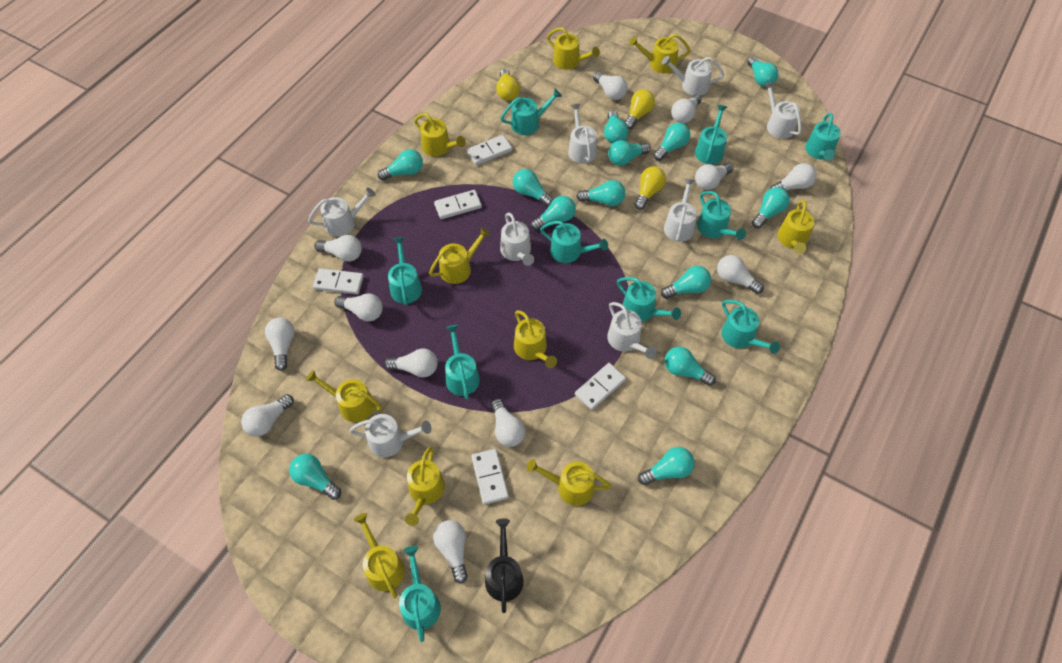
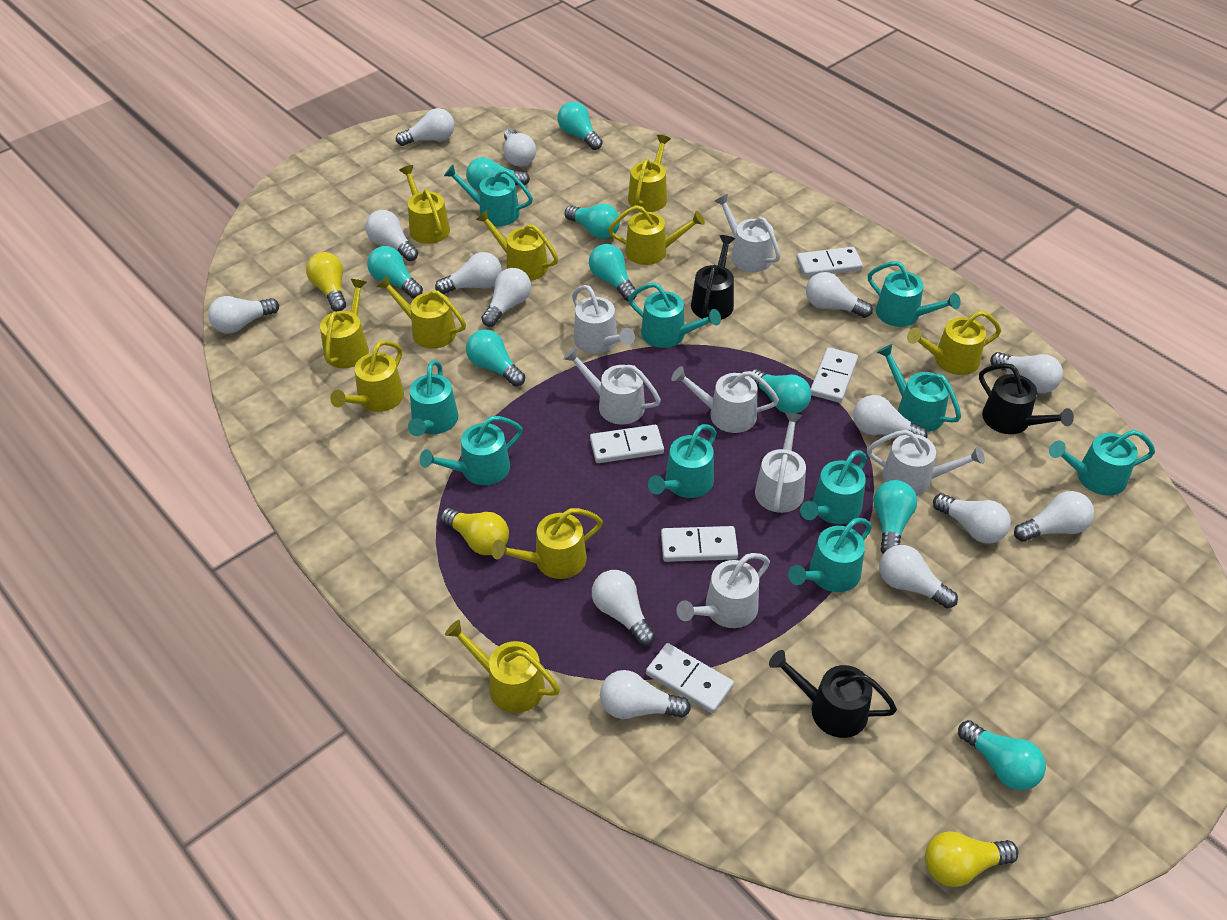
black watering can: [485,518,524,613] = 1 -> [691,235,735,320] [769,650,897,738] [979,363,1074,434] = 3
turquoise light bulb: [289,454,341,500] [378,149,423,180] [513,169,554,207] [531,196,576,231] [576,180,625,206] [604,110,628,144] [608,140,651,166] [638,447,695,485] [653,123,690,161] [661,266,711,299] [665,347,716,386] [747,56,779,87] [752,187,790,228] = 13 -> [367,246,423,298] [466,157,530,191] [466,329,525,387] [558,102,603,150] [564,204,620,239] [589,244,637,301] [749,369,811,414] [873,480,917,554] [958,720,1046,790] = 9
white light bulb: [241,394,294,436] [265,317,295,371] [315,235,362,262] [334,293,383,321] [384,349,438,378] [433,520,468,584] [491,399,525,447] [593,72,628,100] [671,94,702,123] [695,162,734,190] [717,255,764,294] [770,163,817,190] = 12 -> [208,296,279,334] [365,210,418,261] [396,108,455,146] [435,252,502,294] [481,268,531,327] [504,129,536,167] [592,570,656,646] [600,670,691,719] [806,272,873,318] [853,395,928,438] [879,545,958,609] [933,493,1011,544] [990,352,1063,393] [1014,491,1094,542] = 14
white watering can: [308,187,376,237] [349,414,432,457] [500,213,534,266] [568,104,597,164] [607,302,657,359] [662,55,724,96] [664,178,697,242] [763,81,802,139] = 8 -> [563,347,661,425] [572,285,635,354] [671,366,779,433] [676,553,770,628] [715,194,781,272] [755,412,806,513] [867,430,985,496] = 7

